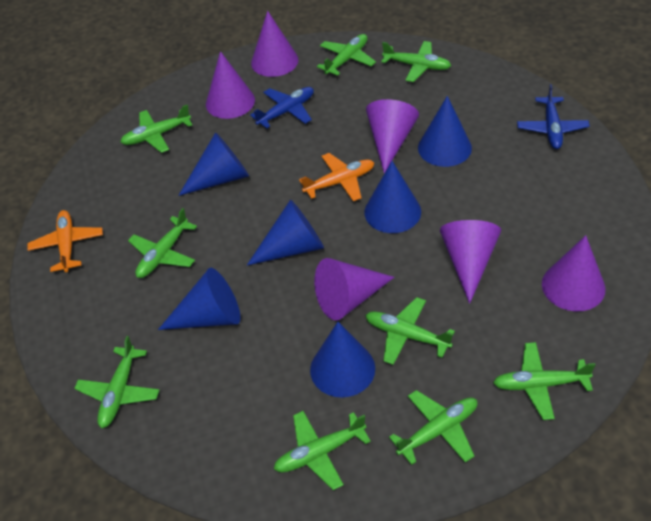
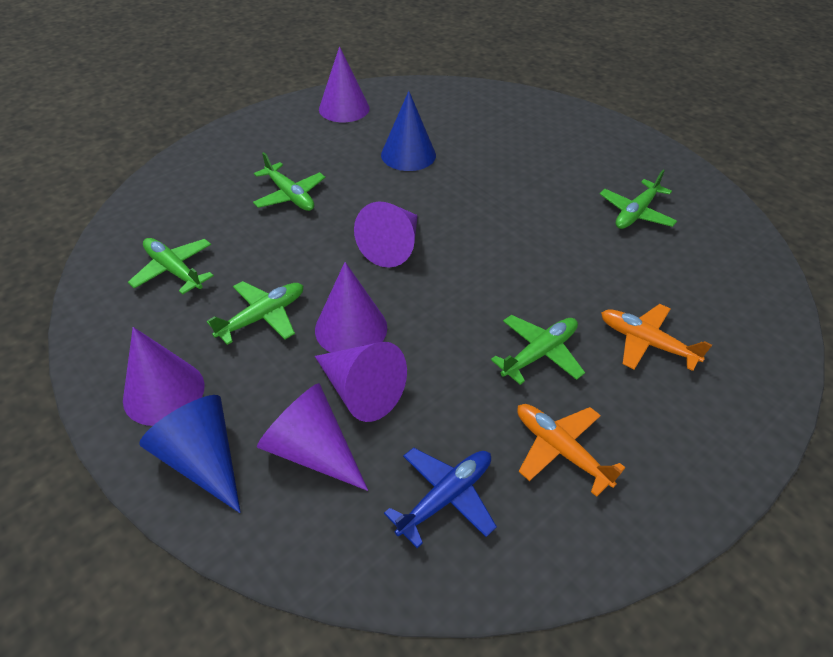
blue cone: [158,268,241,330] [178,132,249,196] [247,200,324,265] [310,322,375,398] [364,161,421,233] [418,96,472,167] = 6 -> [139,395,241,513] [381,91,436,171] = 2
blue plane: [250,87,314,128] [517,84,590,149] = 2 -> [384,447,497,548] = 1
green plane: [74,336,159,428] [120,105,192,153] [128,208,197,278] [274,411,371,490] [317,34,376,76] [365,297,455,365] [381,41,451,82] [389,390,477,465] [493,342,595,420] = 9 -> [128,238,214,295] [207,281,303,345] [253,152,325,211] [491,315,585,385] [600,170,677,229] = 5

